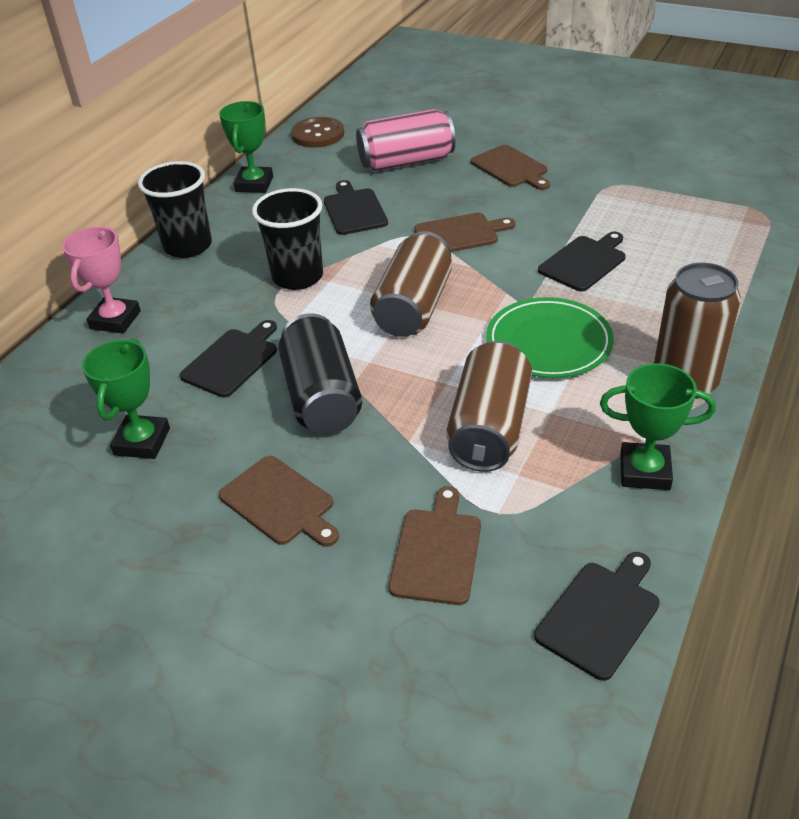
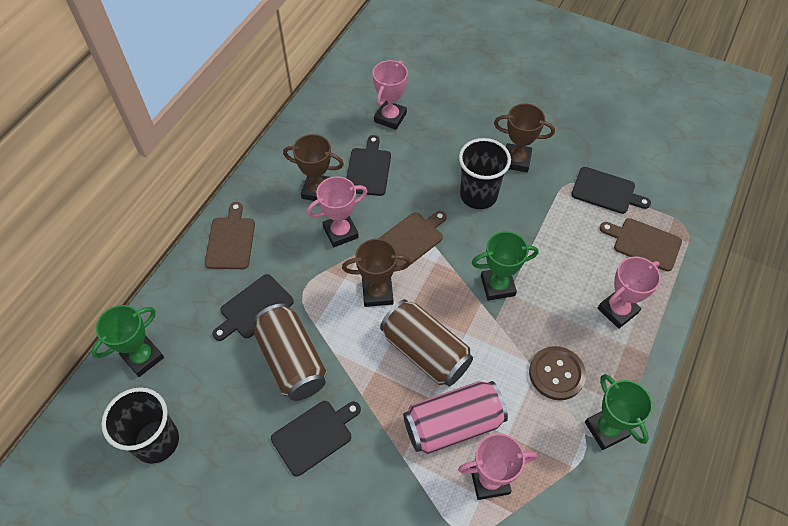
black can: [278,313,362,435] = 1 -> none = 0
brown can: [370,231,452,337] [446,341,532,472] [654,263,741,399] = 3 -> [253,304,327,401] [380,299,473,387] = 2
brown cutting board: [219,456,339,547] [389,486,481,605] [414,212,515,252] [471,145,550,190] = 4 -> [205,202,255,269] [378,211,447,270] [600,218,682,271] = 3
brown trophy: none = 0 -> [283,134,344,201] [342,239,411,307] [494,103,555,172] = 3
green plate: [486,297,614,378] = 1 -> none = 0
pink trophy: [62,227,141,334] = 1 -> [307,176,368,247] [372,60,408,130] [458,433,537,500] [598,256,661,329] = 4

